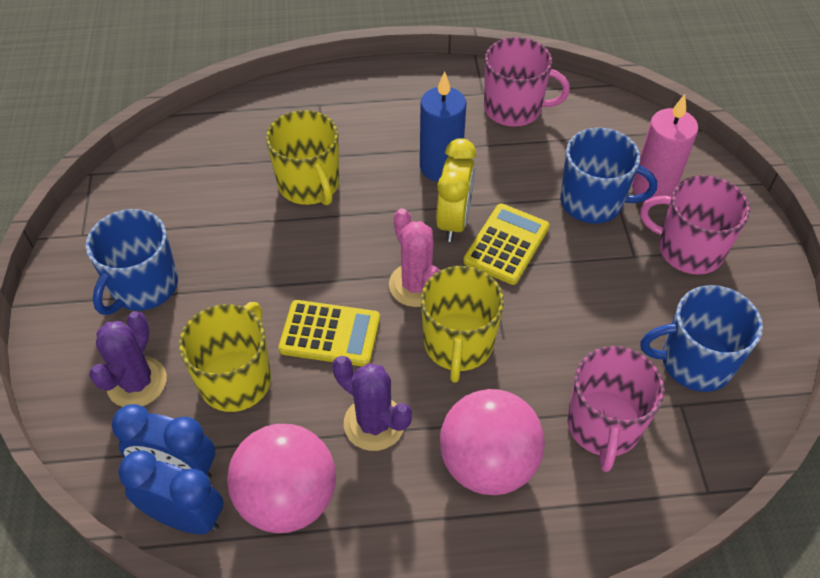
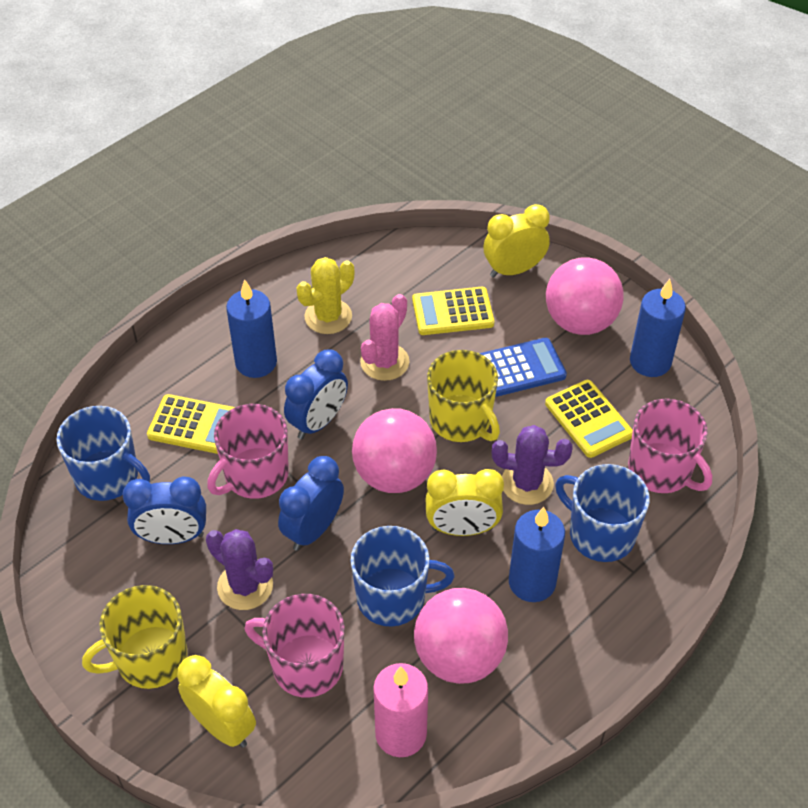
blue calculator: none = 0 -> [479,338,567,397] = 1
blue candle: [420,72,466,182] = 1 -> [226,279,277,378] [509,507,565,602] [630,279,686,377] = 3
blue clock: [112,404,215,480] [118,450,224,534] = 2 -> [123,476,206,544] [278,456,344,551] [284,349,348,439] = 3
pink ball: [227,424,336,533] [440,389,545,495] = 2 -> [352,408,437,493] [414,588,508,684] [546,257,624,335] = 3
yellow cactus: none = 0 -> [296,257,354,334] = 1
yellow calculator: [278,300,380,367] [463,203,549,285] = 2 -> [147,394,235,454] [412,287,494,335] [545,380,633,458] = 3
yellow clock: [436,138,476,242] = 1 -> [177,655,256,748] [426,469,504,536] [484,204,550,278] = 3
yellow mug: [179,302,271,412] [266,110,339,205] [421,266,504,383] = 3 -> [82,585,187,689] [427,350,500,442] = 2

